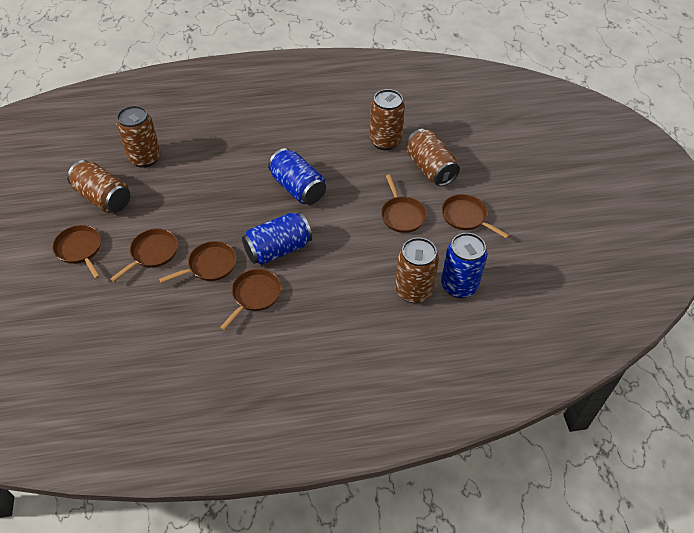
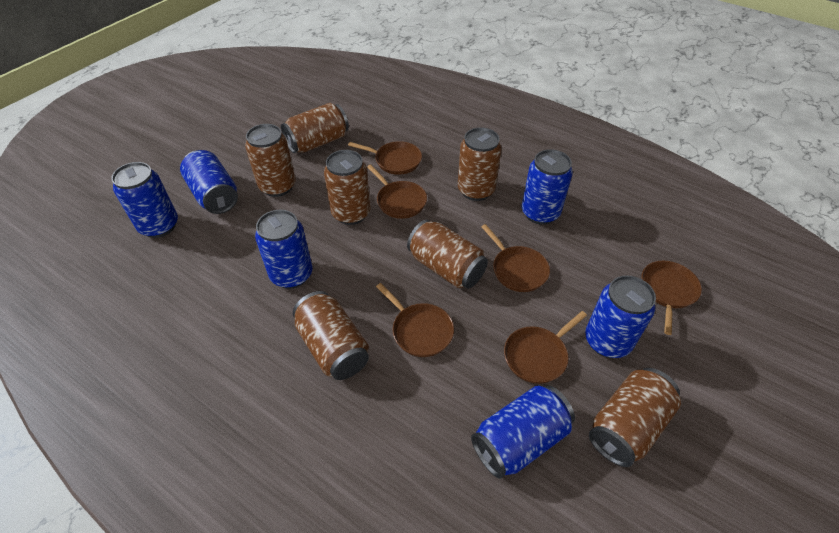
blue can: [242,212,312,265] [268,148,326,205] [441,233,487,298] = 3 -> [111,162,178,238] [180,150,238,214] [255,210,313,289] [471,385,575,479] [522,149,573,225] [585,275,656,358] = 6
brown can: [67,160,130,213] [117,106,161,168] [369,89,405,150] [395,238,439,303] [406,129,460,186] = 5 -> [245,124,296,197] [281,103,349,153] [293,291,369,380] [324,150,371,225] [407,220,488,289] [458,127,502,201] [589,368,681,467] = 7

